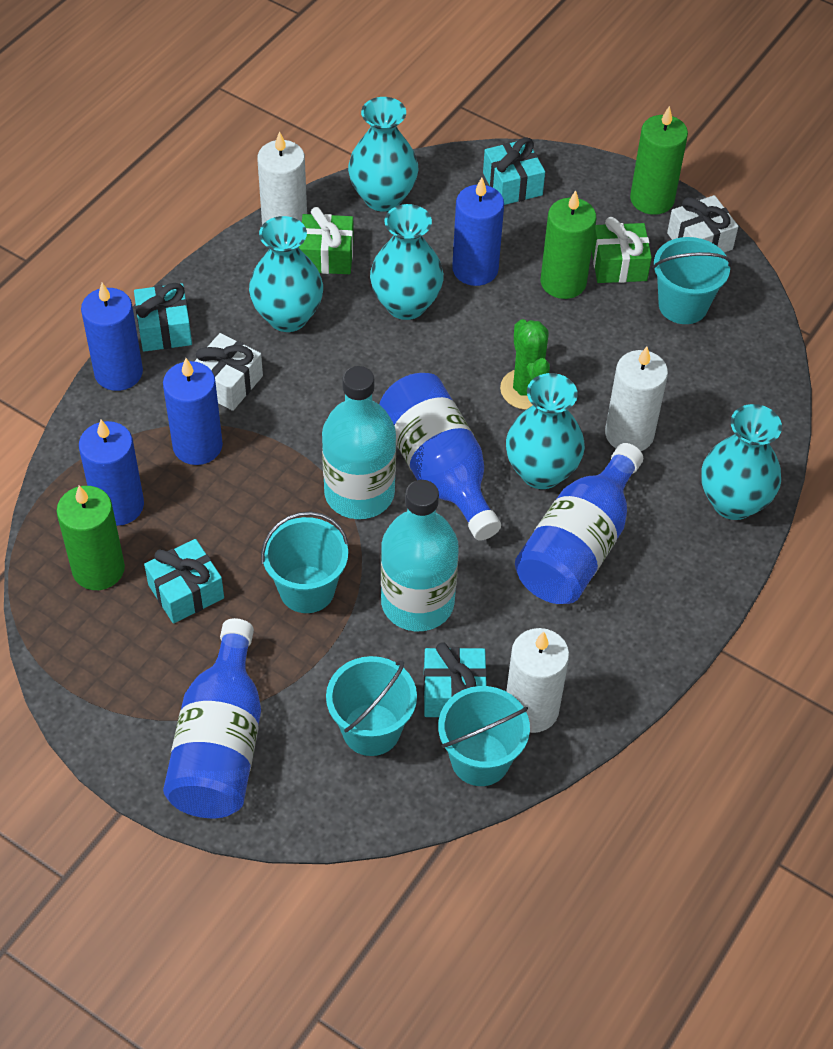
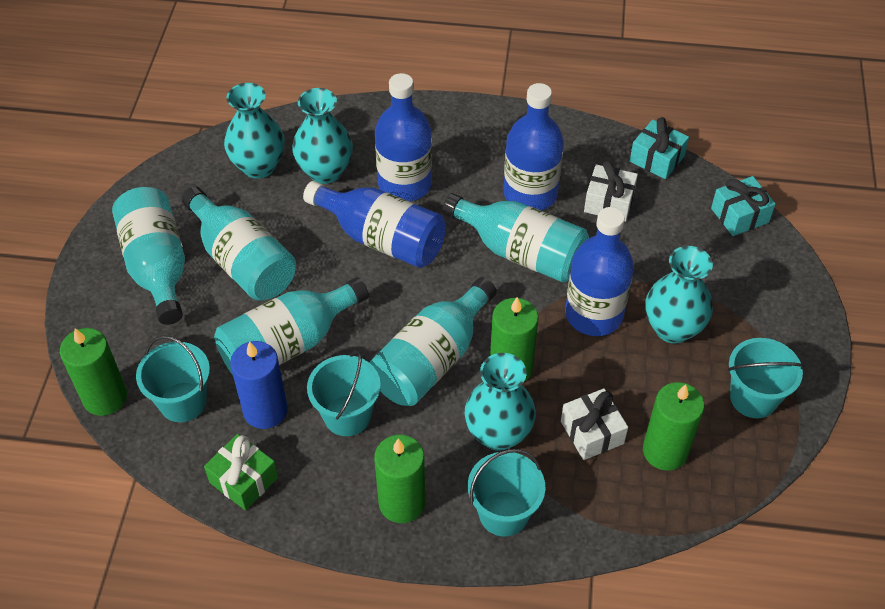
blue bottle: [163,618,261,818] [379,373,501,541] [515,443,643,604] = 3 -> [303,181,446,268] [375,73,432,201] [504,83,564,211] [565,207,634,336] = 4
blue candle: [79,420,144,526] [81,283,143,391] [163,358,223,465] [452,178,504,286] = 4 -> [230,341,288,429] = 1
green cactus: [500,319,550,410] = 1 -> none = 0
green candle: [57,485,125,590] [541,190,596,299] [630,106,688,215] = 3 -> [60,328,127,416] [374,435,425,523] [490,297,539,382] [643,382,704,471] = 4
green gift: [299,207,354,274] [592,217,652,283] = 2 -> [204,434,278,511] = 1
turquoise bottle: [322,366,396,519] [381,480,459,631] = 2 -> [112,187,185,325] [182,186,296,301] [214,277,369,375] [370,277,497,406] [442,193,589,283] = 5
turquoise gift: [134,283,192,352] [144,539,224,624] [423,642,487,717] [483,137,545,205] = 4 -> [630,117,689,179] [711,176,775,236] = 2
turquoise vase: [249,216,323,332] [348,97,418,211] [370,204,444,320] [506,373,585,489] [701,404,782,520] = 5 -> [224,83,285,179] [292,88,353,184] [465,353,536,451] [645,246,713,344] = 4
white candle: [257,131,307,225] [506,628,569,733] [605,347,668,451] = 3 -> none = 0

